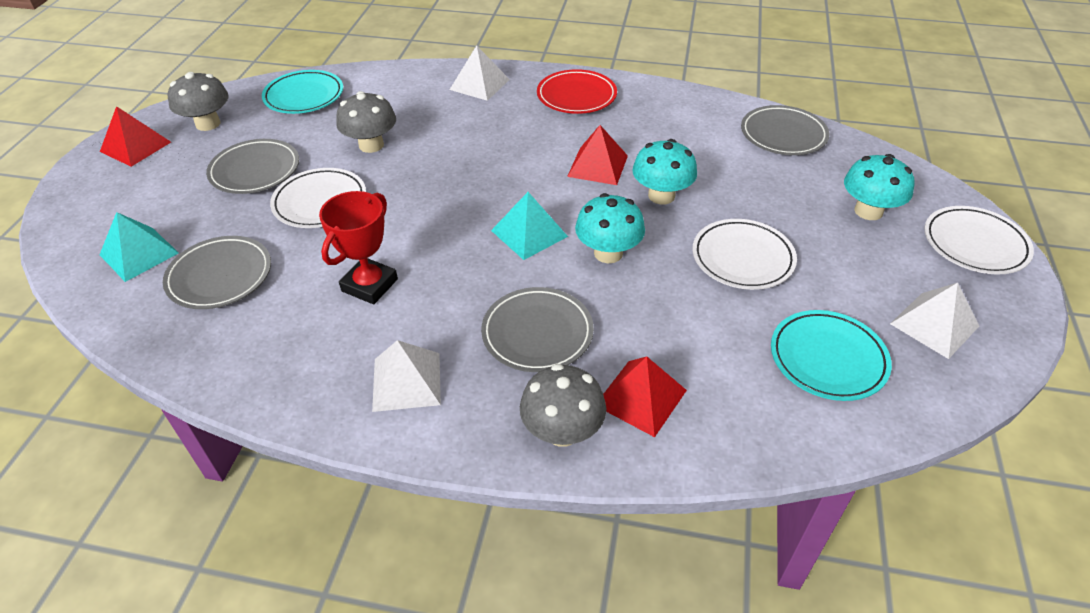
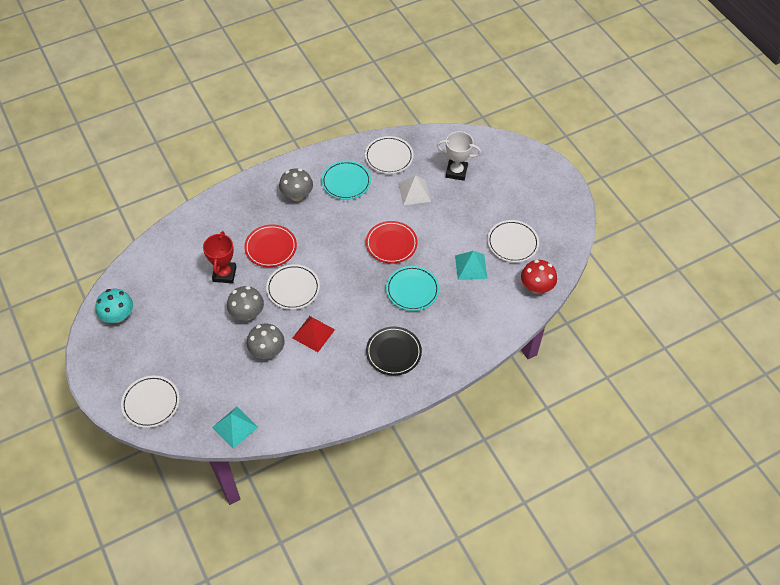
black plate: none = 0 -> [366,327,422,376] = 1
grey plate: [163,236,271,309] [206,139,299,194] [481,287,594,372] [741,105,829,155] = 4 -> none = 0
red mushroom: none = 0 -> [521,260,557,294] = 1
red plate: [537,69,617,114] = 1 -> [244,224,297,267] [366,221,418,264] = 2
red pyramid: [100,106,171,167] [567,125,628,185] [603,356,687,437] = 3 -> [293,316,335,352] = 1
turquoise mushroom: [575,193,645,263] [632,139,697,205] [844,154,914,220] = 3 -> [95,289,133,323] = 1
white plate: [270,168,366,228] [692,219,797,290] [924,206,1034,275] = 3 -> [121,376,180,428] [266,264,320,310] [365,136,414,174] [487,220,539,263] = 4
white pyramid: [372,340,441,412] [450,45,510,101] [890,283,979,359] = 3 -> [398,175,431,205] = 1
white trophy: none = 0 -> [437,131,481,181] = 1

